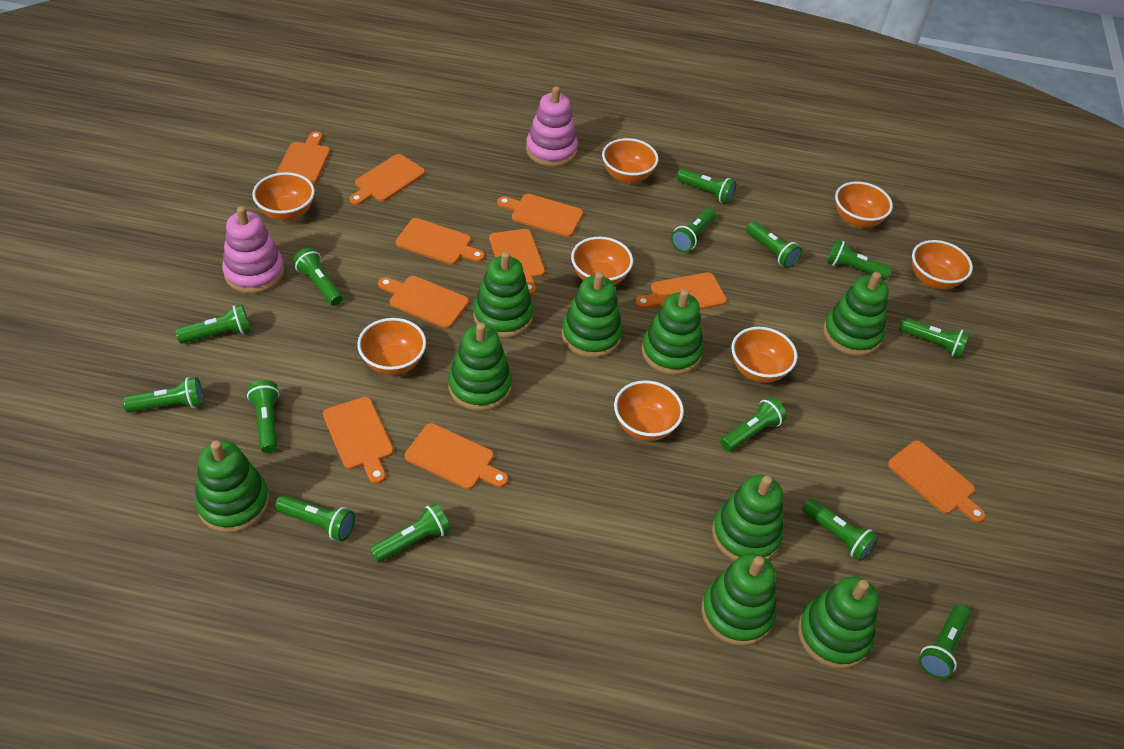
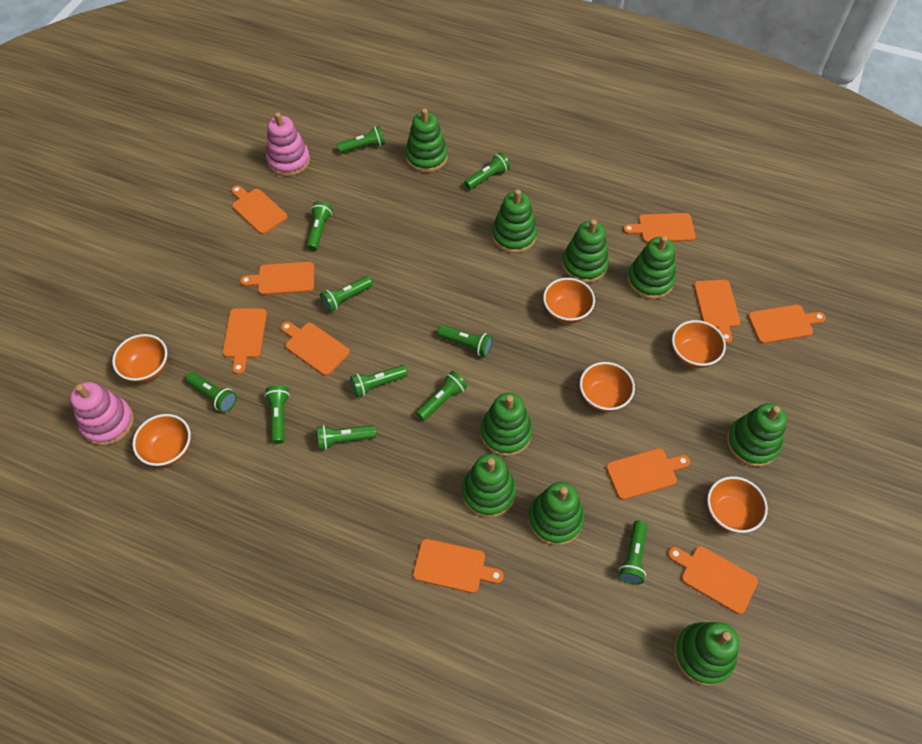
green flashlight: [123,377,203,413] [175,304,250,344] [247,380,280,453] [275,495,355,541] [293,248,343,306] [370,503,451,563] [671,209,716,252] [677,168,736,204] [720,397,787,452] [746,221,802,268] [802,498,878,561] [827,240,892,280] [899,317,970,358] [919,604,971,679] = 14 -> [185,372,237,412] [264,385,290,444] [306,201,332,251] [317,425,376,450] [320,276,373,312] [337,126,385,153] [350,365,408,398] [416,371,467,421] [437,325,493,357] [464,152,510,190] [618,520,647,585] = 11
orange bowl: [252,172,315,221] [357,318,426,375] [571,237,633,285] [602,138,658,183] [614,380,684,441] [731,327,797,383] [835,181,893,228] [912,240,973,289] = 8 -> [112,334,167,383] [132,414,191,467] [543,278,595,324] [579,362,635,412] [672,320,726,368] [707,476,768,533] = 6

